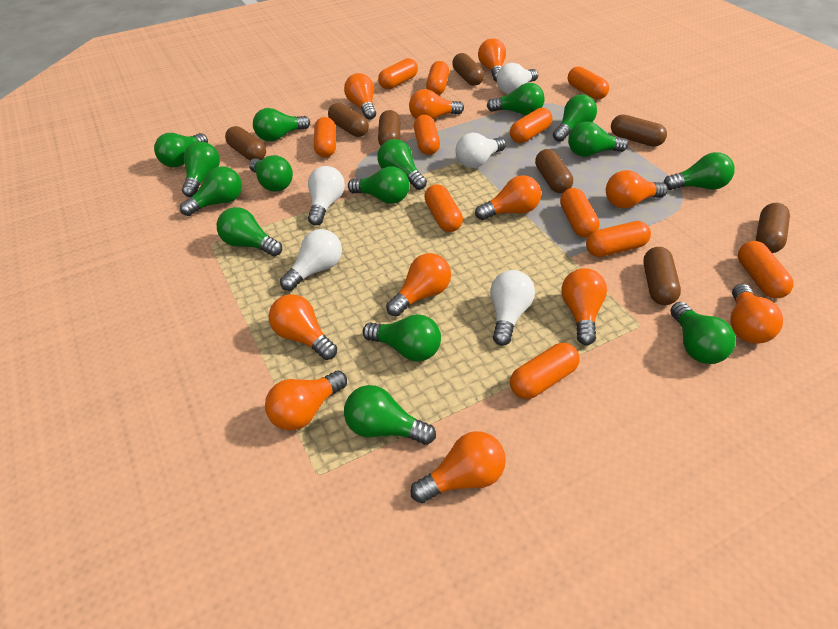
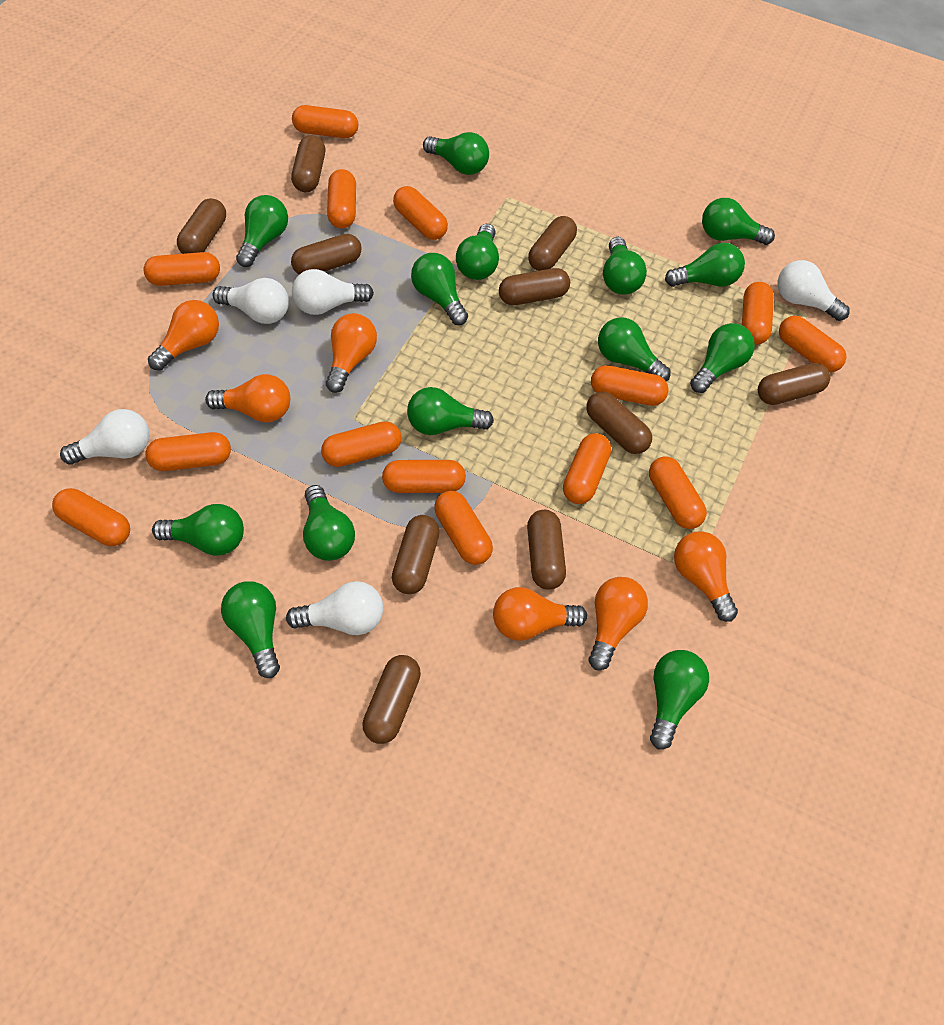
brown capsule: [225,126,266,161] [328,103,369,137] [378,110,400,146] [452,53,484,86] [535,149,573,193] [611,114,667,147] [643,247,681,305] [756,203,790,253] = 8 -> [177,198,226,254] [291,135,325,192] [291,234,362,274] [362,655,421,744] [392,515,440,594] [499,268,570,305] [527,510,566,590] [528,216,577,271] [586,391,652,454] [758,363,830,405] = 10
green light bulb: [154,133,208,167] [180,166,242,216] [182,141,220,197] [217,207,282,257] [249,155,293,192] [253,108,310,142] [344,385,436,445] [348,167,409,204] [363,314,441,361] [377,139,427,190] [487,83,544,115] [553,95,597,142] [568,122,628,157] [664,152,735,190] [670,302,736,364] = 15 -> [152,504,244,556] [221,581,280,678] [236,195,288,267] [303,485,355,561] [407,387,494,435] [411,253,468,325] [423,132,489,175] [456,224,499,280] [598,317,671,381] [603,237,647,295] [650,650,709,749] [665,243,745,287] [690,323,755,393] [702,198,775,245] = 14
orange capsule: [314,117,336,157] [378,58,418,89] [414,115,440,155] [424,184,463,232] [426,61,449,95] [510,108,552,143] [510,343,580,399] [560,188,600,238] [568,66,609,100] [586,221,651,257] [738,241,794,298] = 11 -> [52,488,130,546] [143,252,220,286] [145,432,231,471] [292,105,358,138] [321,421,402,467] [327,169,356,228] [382,460,466,493] [393,186,448,240] [434,491,493,565] [563,433,611,504] [591,365,669,406] [649,456,707,529] [742,282,774,345] [779,316,847,372] = 14
orange light bulb: [265,371,347,431] [269,294,337,360] [344,73,376,120] [386,253,451,317] [409,89,464,119] [410,431,506,503] [475,175,541,220] [478,38,506,82] [561,268,607,345] [606,170,668,208] [730,284,783,343] = 11 -> [148,300,219,371] [205,374,290,422] [326,313,377,393] [493,587,587,641] [589,577,648,670] [674,531,738,622] = 6

